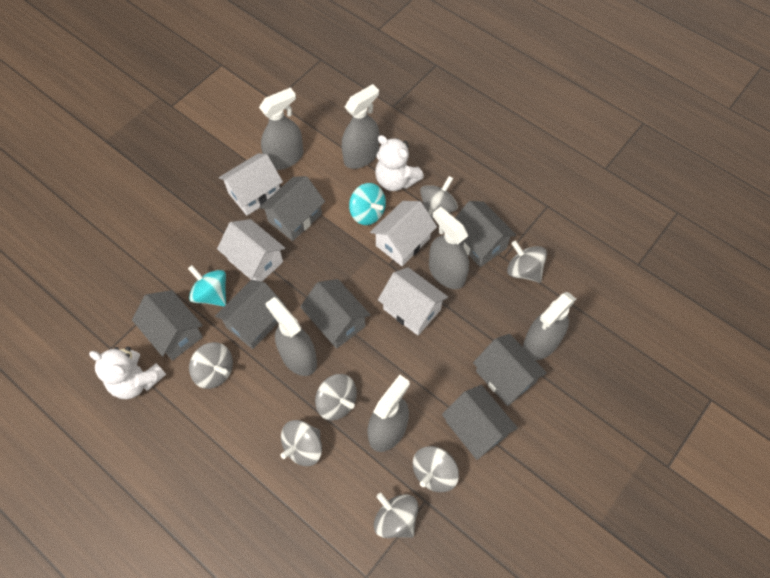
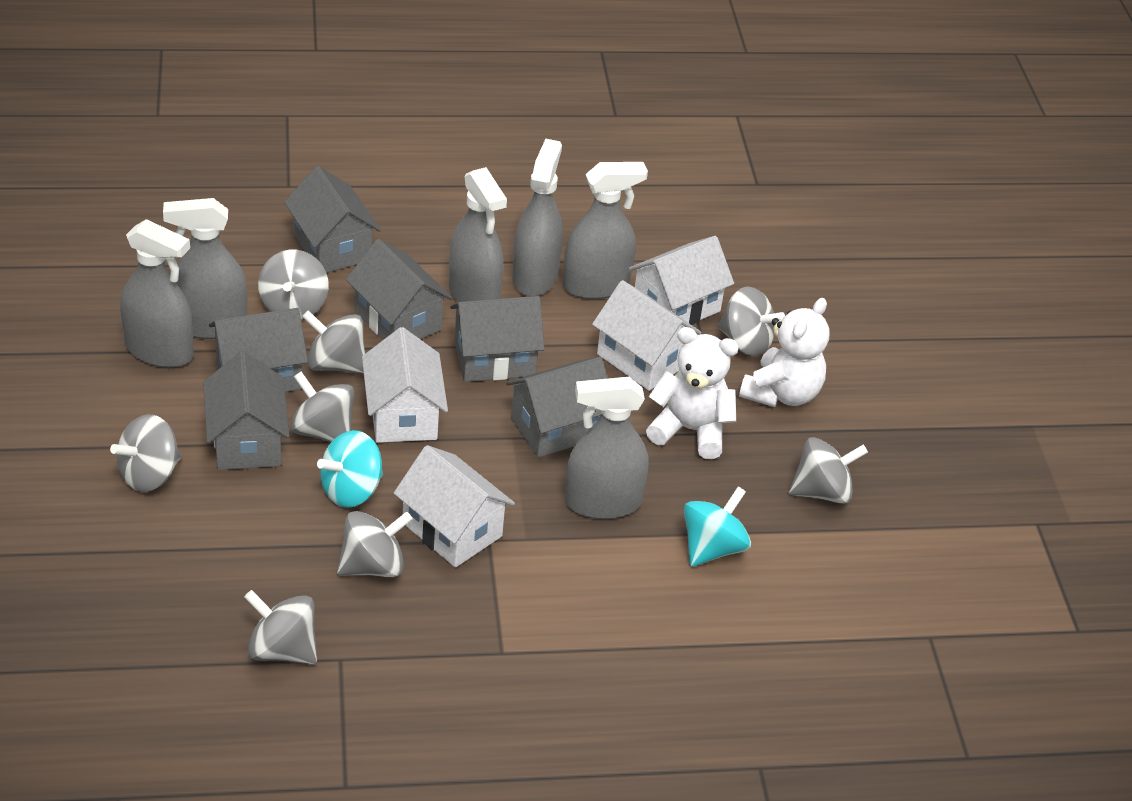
grey house: [132,290,203,361] [215,280,286,349] [259,176,325,241] [300,279,370,349] [442,385,518,460] [455,201,516,267] [473,334,547,406] = 7 -> [203,351,290,470] [209,308,308,392] [284,166,381,273] [346,239,452,340] [450,296,545,382] [506,357,608,457] = 6
grey spinning top: [189,342,233,389] [280,420,322,466] [315,374,357,421] [374,493,418,538] [413,446,459,492] [420,176,458,219] [507,240,547,283] = 7 -> [110,414,181,492] [244,590,317,665] [258,250,329,319] [291,372,355,442] [302,310,365,374] [337,511,413,577] [718,287,785,356] [789,437,868,504] = 8

